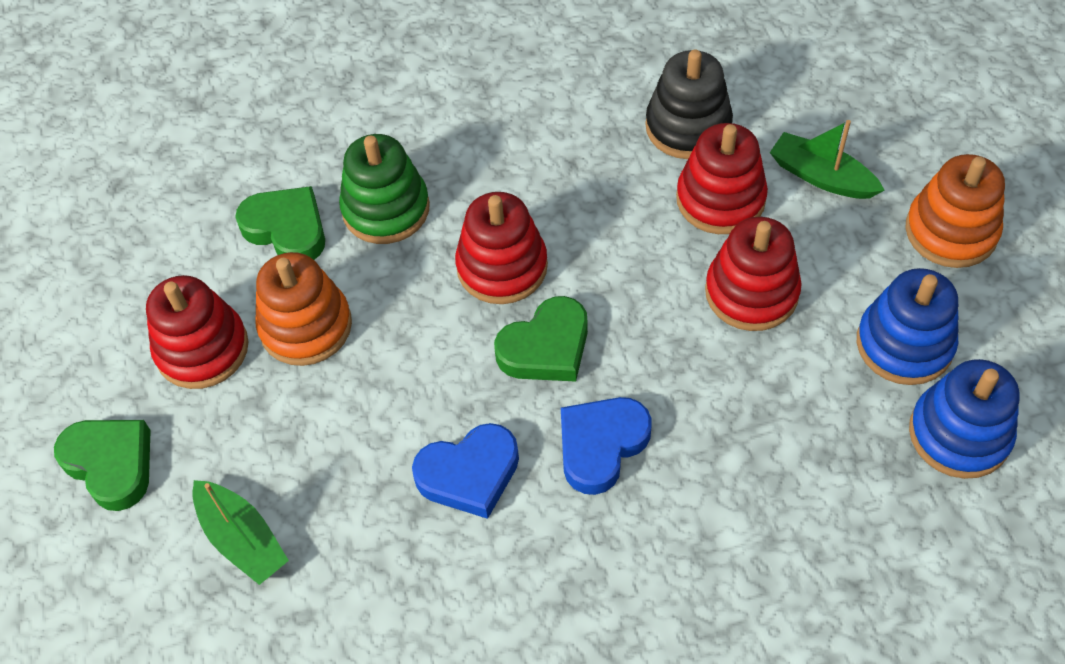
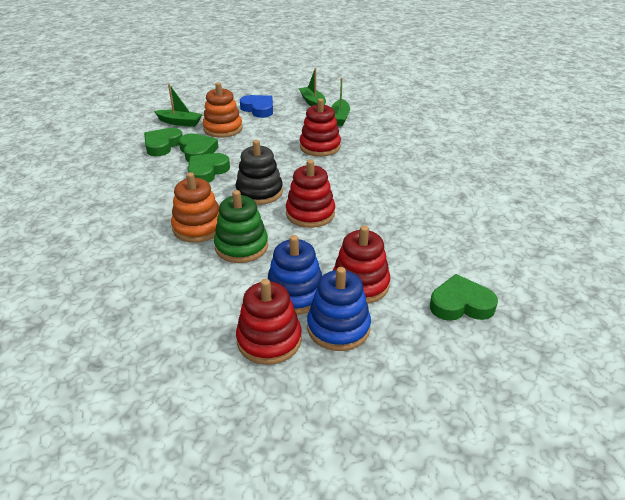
blue heart: [412,423,519,519] [561,397,652,495] = 2 -> [240,95,273,118] = 1
green boat: [192,480,289,585] [770,120,884,199] = 2 -> [154,84,203,127] [299,68,326,106] [331,78,350,126] = 3
green heart: [54,420,151,511] [235,186,325,260] [494,296,588,382] = 3 -> [144,128,183,156] [179,133,219,162] [188,153,230,183] [430,274,498,321] = 4

